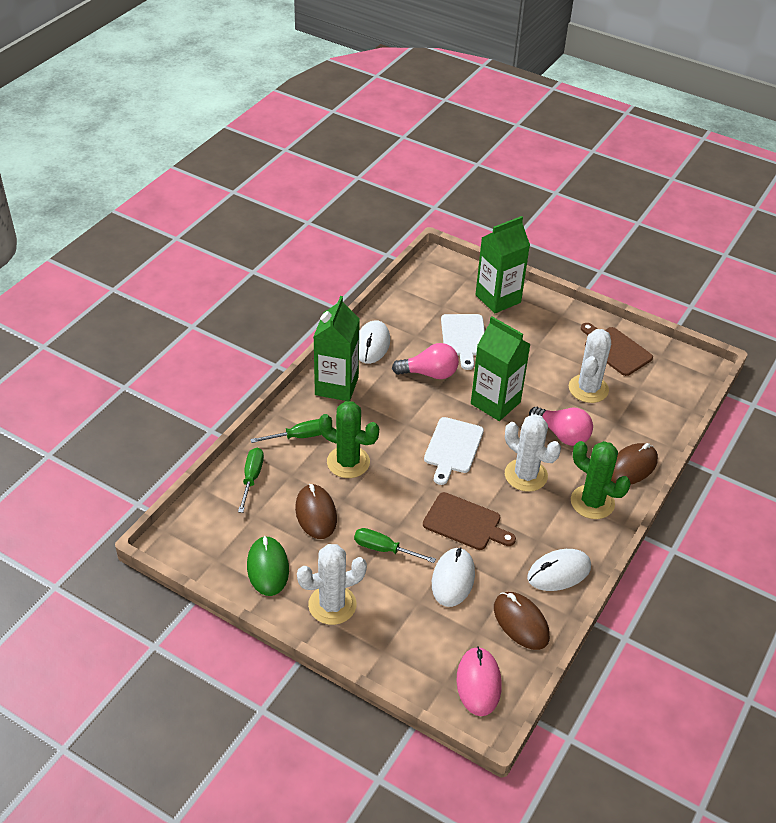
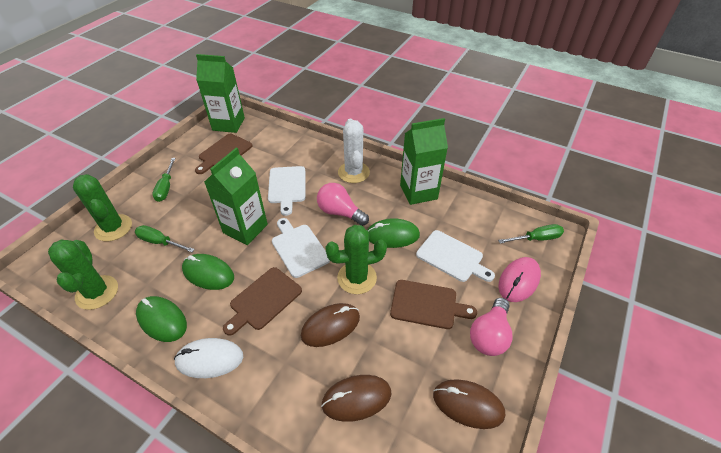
brown cutting board: [423,492,516,550] [581,323,653,376] = 2 -> [195,134,252,174] [223,267,302,336] [390,280,477,329] = 3
green cactus: [319,401,379,478] [571,441,631,519] = 2 -> [48,239,118,310] [73,174,132,241] [325,225,387,294] = 3
green mouse: [247,536,289,596] = 1 -> [136,296,187,342] [182,254,234,290] [367,218,420,248] = 3
white cactus: [297,544,367,625] [505,414,561,492] [569,329,611,403] = 3 -> [338,119,370,183] = 1
white cutting board: [424,417,484,485] [441,314,485,370] = 2 -> [268,166,306,216] [272,218,330,278] [416,230,495,282] = 3
white mouse: [359,320,390,364] [432,547,475,607] [527,549,591,591] = 3 -> [174,338,243,378] = 1

